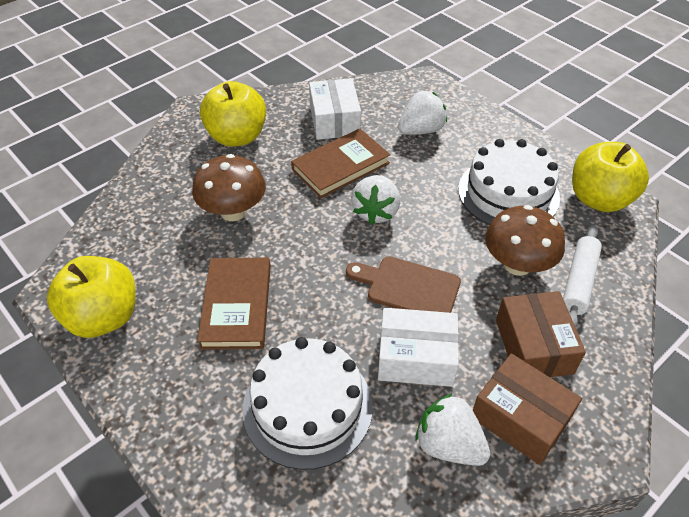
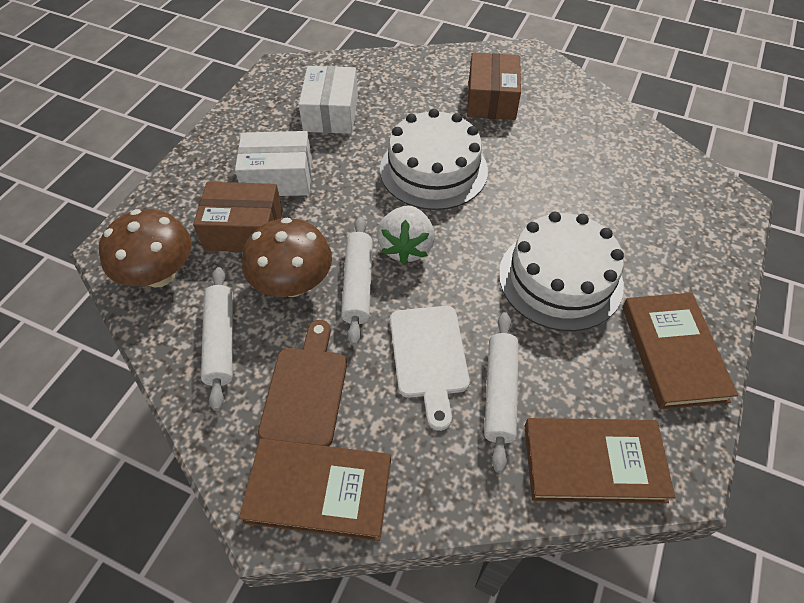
brown book: [197,258,271,350] [291,128,391,198] = 2 -> [239,439,391,541] [525,418,675,503] [622,293,738,409] = 3
white cutting board: none = 0 -> [390,306,470,431] = 1
white rolling pin: [563,225,602,327] = 1 -> [201,267,233,411] [341,217,373,345] [484,312,519,473] = 3
white strawberry: [351,175,400,225] [398,90,447,135] [415,394,490,466] = 3 -> [377,205,435,265] = 1
yellow apple: [47,256,135,338] [200,81,266,147] [572,142,649,212] = 3 -> none = 0

